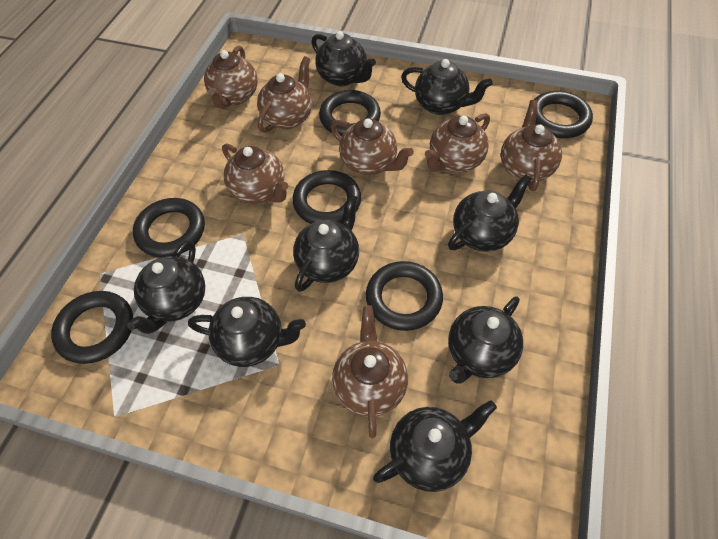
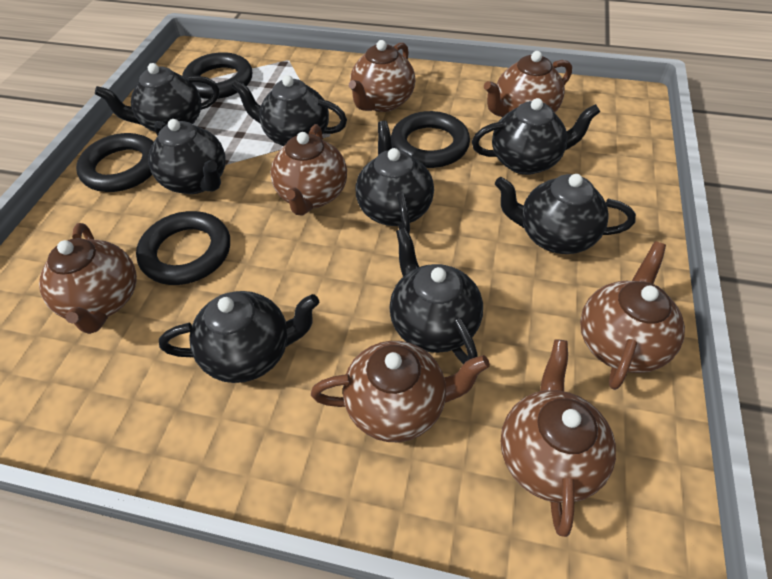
black ring: [51,291,133,364] [133,198,205,258] [292,170,361,224] [319,90,381,136] [366,261,443,331] [534,91,593,138] = 6 -> [76,133,153,192] [136,211,230,285] [182,52,252,99] [391,111,470,168] = 4

